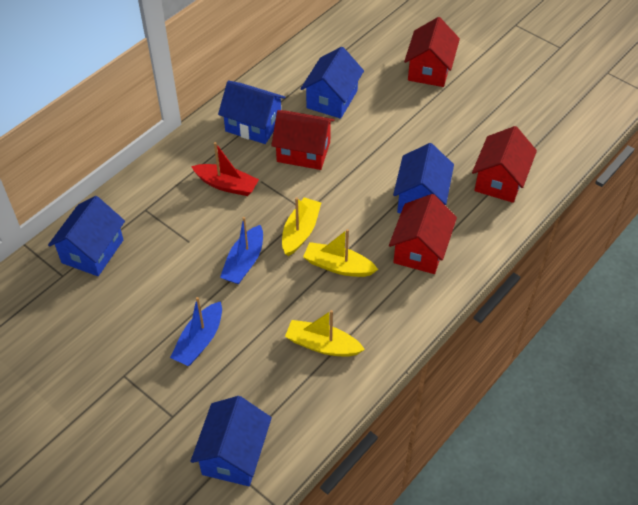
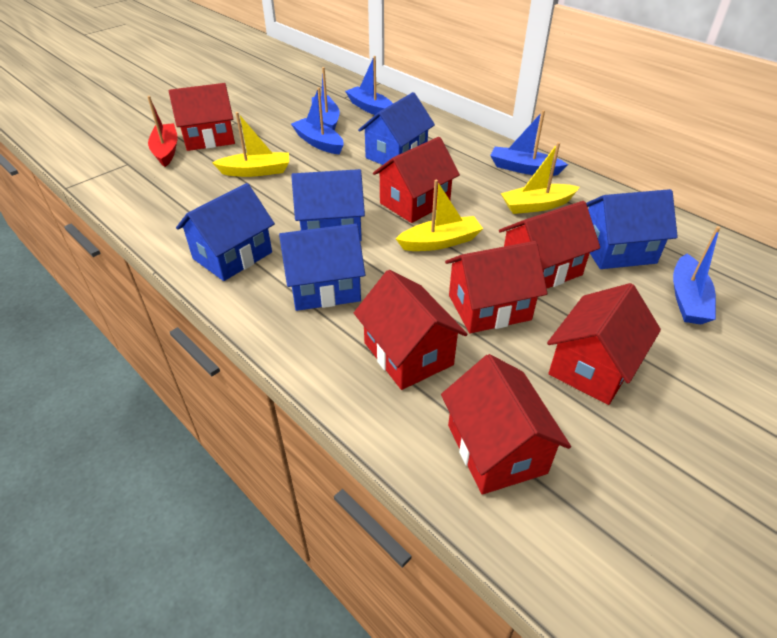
blue boat: [170,297,222,366] [220,217,263,284] = 2 -> [291,87,344,155] [312,67,340,131] [345,56,393,115] [490,110,568,176] [673,226,721,324] = 5
red house: [271,110,335,170] [389,194,457,274] [404,17,460,87] [472,126,537,203] = 4 -> [169,83,235,151] [354,270,468,390] [373,137,460,223] [441,354,571,495] [445,241,547,333] [499,201,600,288] [547,283,661,405] = 7

